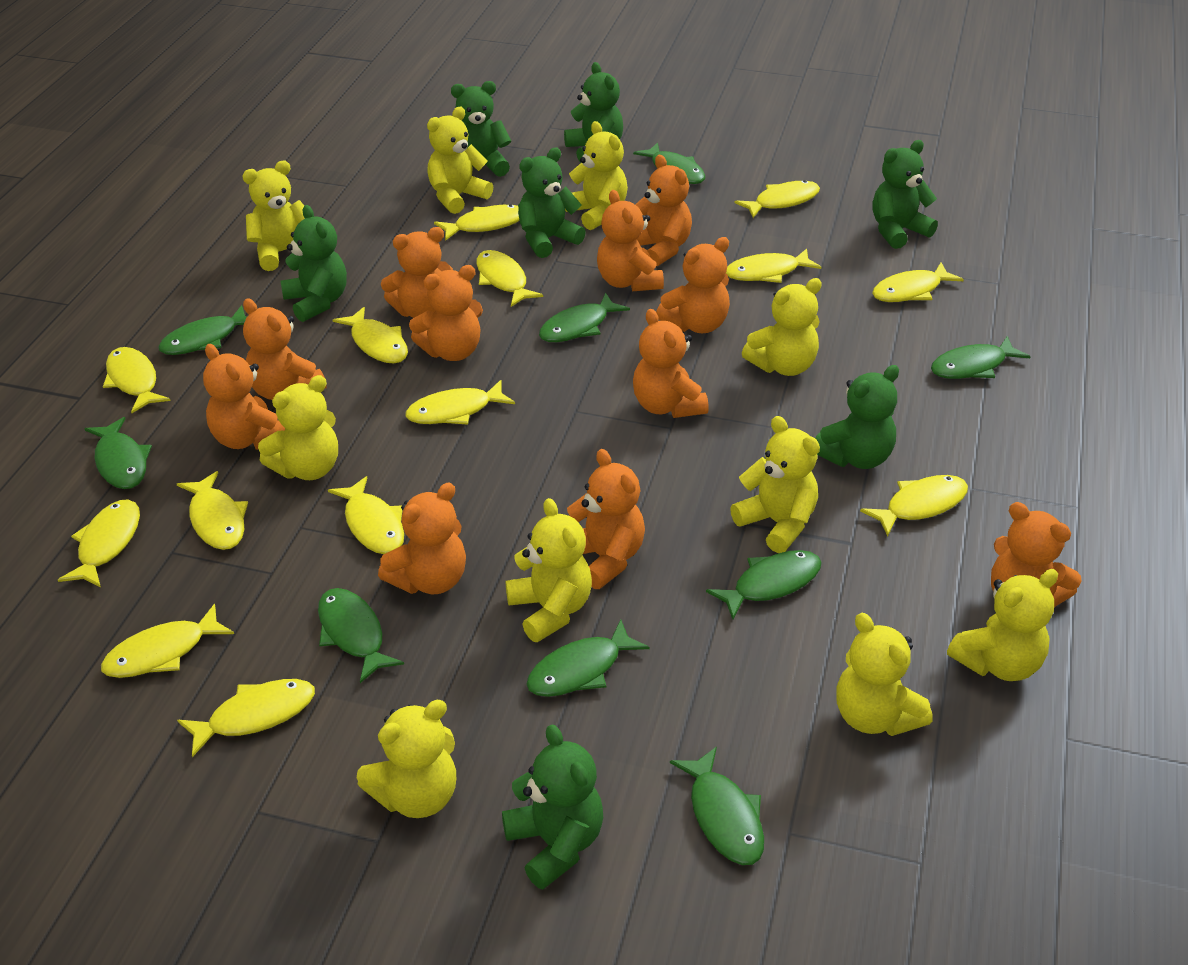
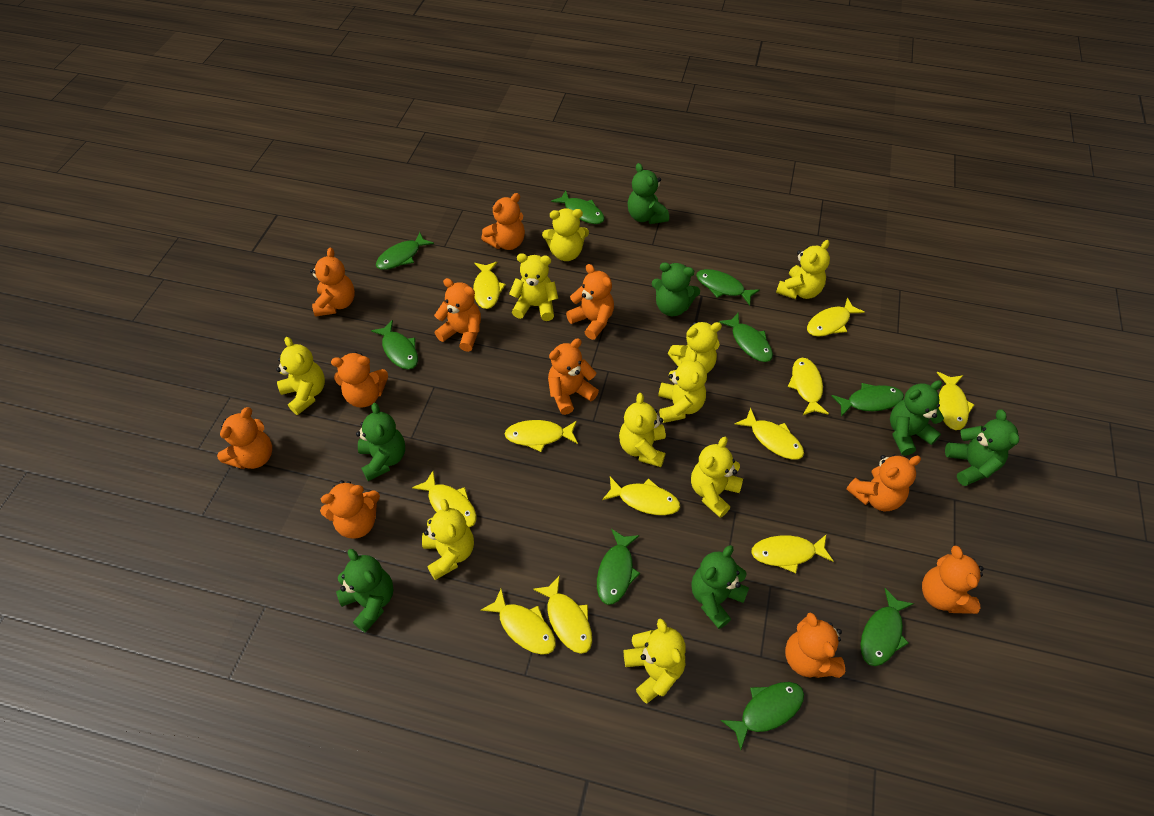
yellow fish: [58,499,140,588] [101,604,234,678] [103,347,170,413] [177,471,248,550] [177,679,315,757] [328,476,404,554] [333,307,408,363] [405,380,515,425] [434,205,520,241] [476,250,543,307] [726,249,821,283] [734,180,820,218] [860,475,968,536] [872,263,964,302] = 14 -> [412,471,477,527] [473,262,506,309] [480,589,556,655] [505,420,578,452] [533,575,592,654] [602,477,680,515] [735,408,804,460] [751,535,834,573] [788,358,829,415] [807,297,865,337] [937,372,975,430] = 11

